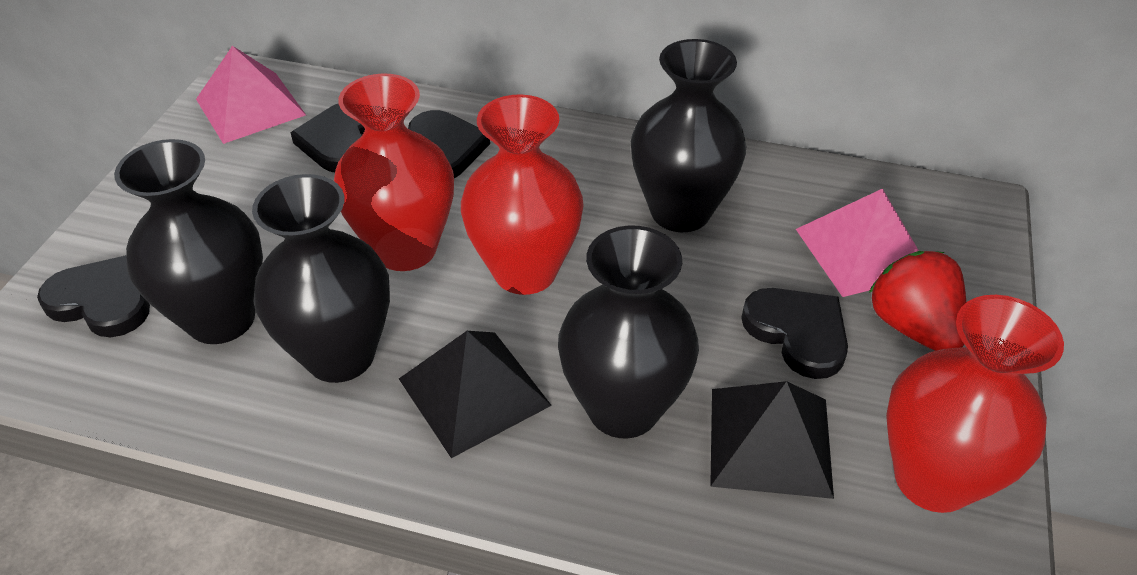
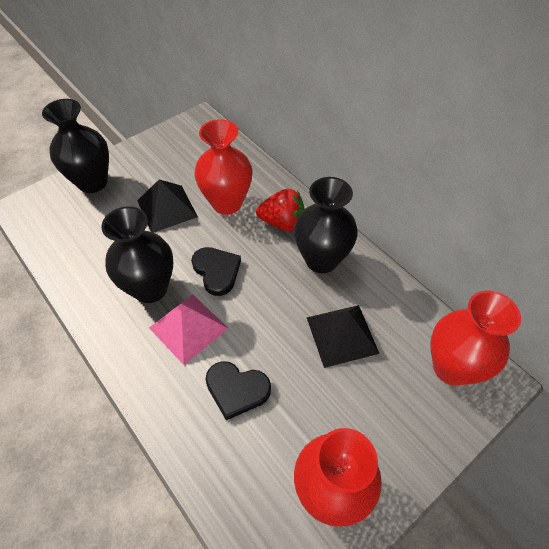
black heart: [37,255,150,337] [290,104,365,172] [408,110,490,178] [741,288,848,379] = 4 -> [191,247,241,296] [205,361,271,420] = 2
black vase: [114,139,263,344] [252,174,390,383] [558,225,699,438] [631,39,746,232] = 4 -> [42,99,109,193] [101,206,173,303] [294,177,358,273] = 3
pink pyramid: [196,46,306,144] [796,189,919,297] = 2 -> [149,294,229,365] = 1

